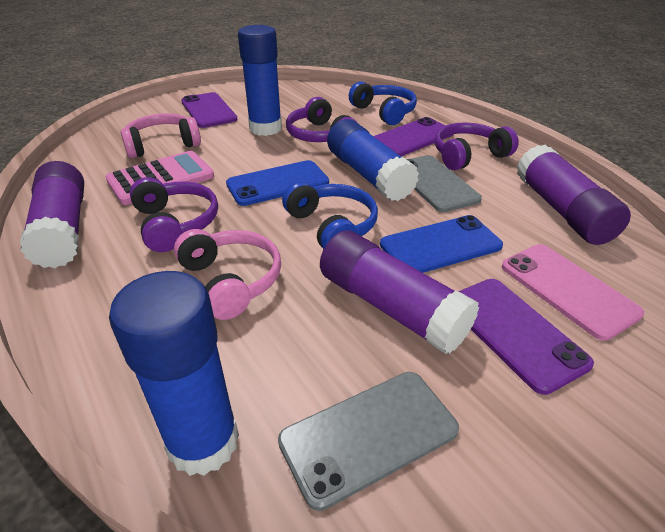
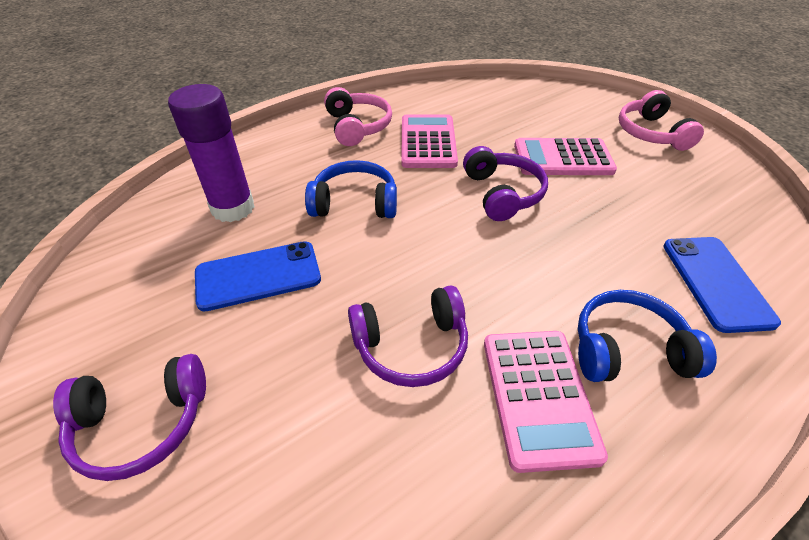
blue glue stick: [109,271,239,476] [238,25,282,136] [327,119,419,201] = 3 -> none = 0
grey phone: [278,372,459,511] [407,155,482,212] = 2 -> none = 0
pink calculator: [105,151,214,205] = 1 -> [401,114,458,168] [484,331,608,473] [514,138,617,175] = 3
pink phone: [502,244,644,341] = 1 -> none = 0
purple glue stick: [20,161,84,268] [320,230,479,354] [517,145,631,245] = 3 -> [168,84,255,222] = 1
purple phone: [181,92,238,128] [373,117,454,156] [458,279,594,395] = 3 -> none = 0

